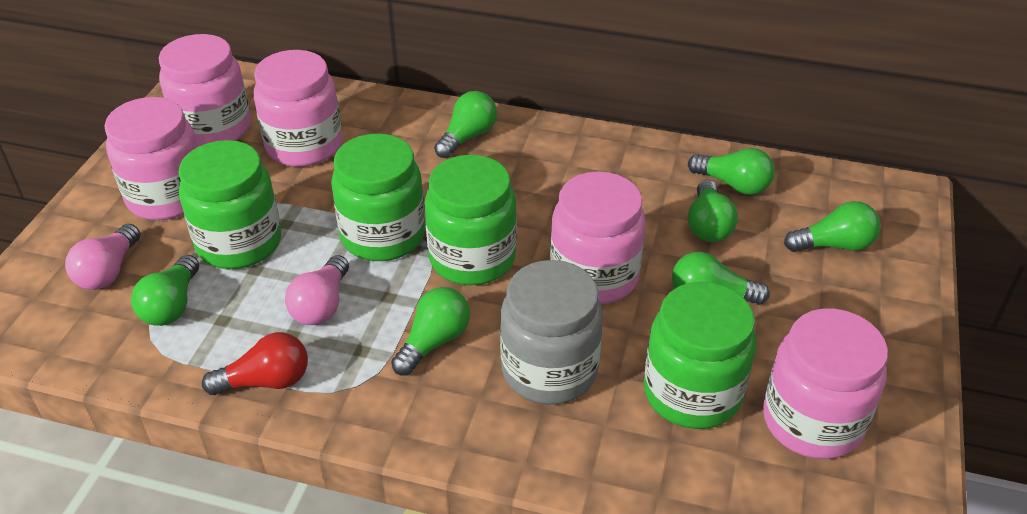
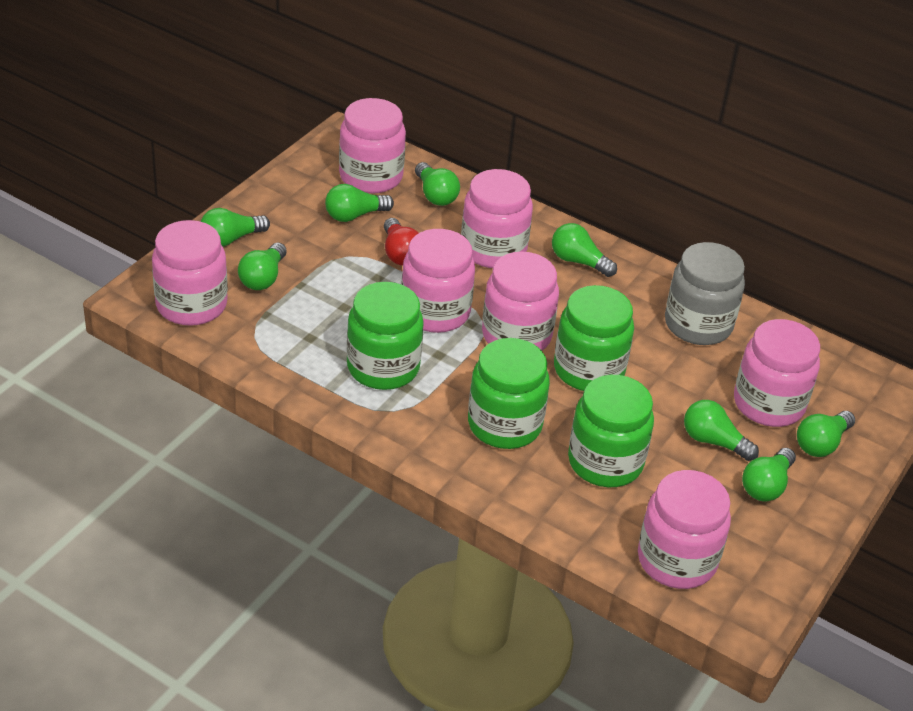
green light bulb: [131,255,199,326] [391,287,470,376] [434,91,497,158] [672,252,770,305] [688,148,775,195] [688,180,738,242] [784,201,881,252] = 7 -> [200,208,270,247] [238,243,287,290] [325,184,394,222] [415,162,460,206] [552,223,617,277] [684,400,759,461] [742,448,796,501] [797,411,855,457] = 8
pink jar: [105,97,199,220] [159,34,251,146] [254,50,342,167] [550,172,646,304] [763,308,888,459] = 5 -> [152,220,228,326] [339,98,406,194] [402,229,475,333] [461,169,533,268] [482,252,559,350] [638,470,731,589] [734,319,820,427] = 7
pink light bulb: [65,224,140,290] [285,255,349,325] = 2 -> none = 0

